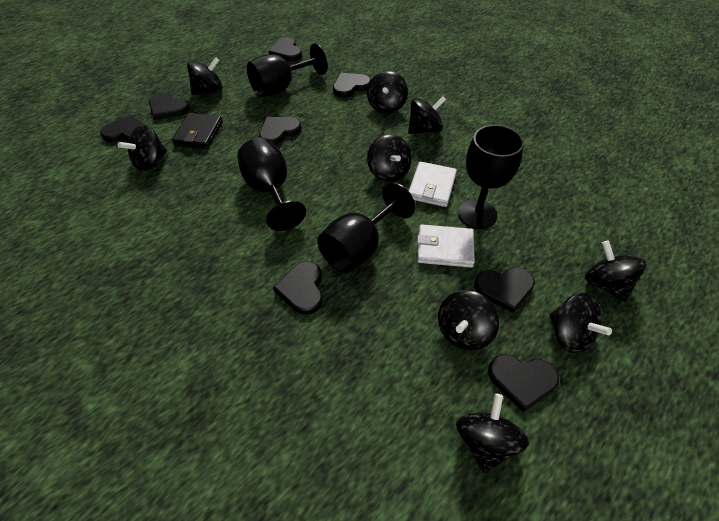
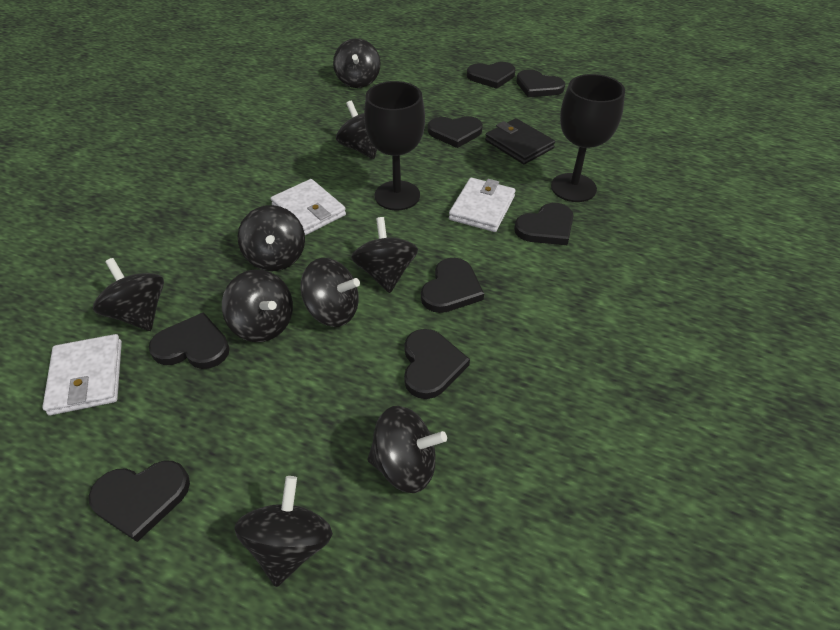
black goblet: [237,137,306,231] [247,43,327,97] [317,182,415,273] [458,125,524,229] = 4 -> [364,81,425,210] [551,74,625,202] = 2
white wallet: [409,161,457,207] [417,224,475,268] = 2 -> [42,334,122,415] [271,179,346,235] [449,178,515,232] = 3

